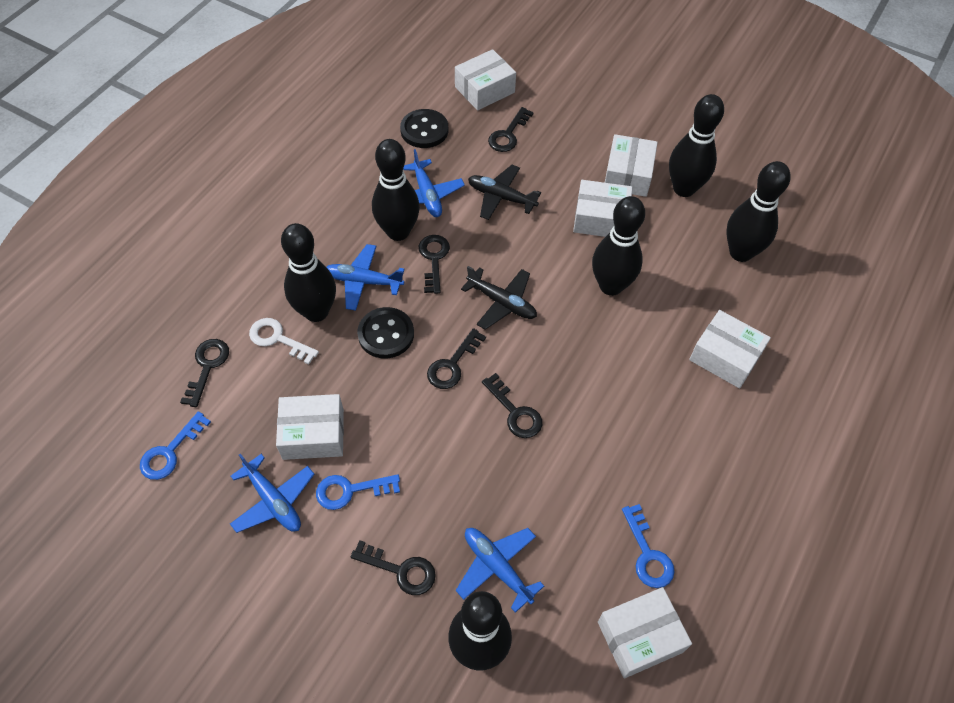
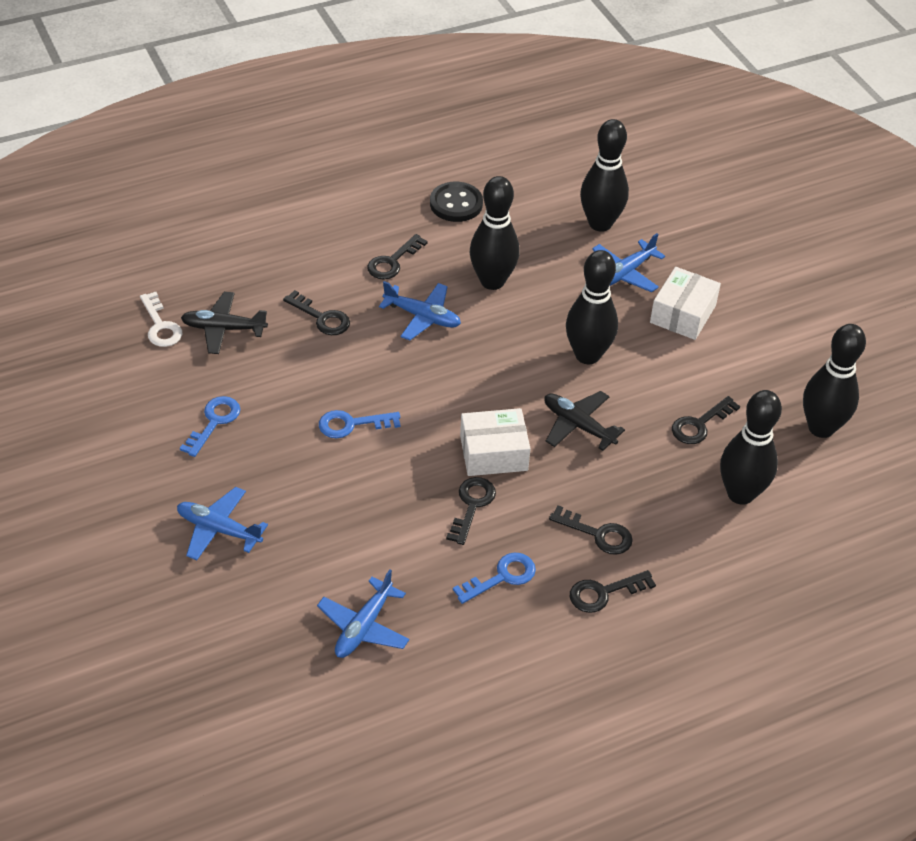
black bowling pin: [281,223,336,322] [372,139,420,241] [448,591,512,671] [592,196,645,296] [669,94,724,197] [726,161,791,262] = 6 -> [470,176,520,290] [566,250,618,364] [580,119,629,232] [720,390,782,505] [803,324,866,438] = 5
black button: [357,307,414,358] [400,109,448,148] = 2 -> [430,182,483,222] = 1
white box: [276,394,344,460] [455,49,516,110] [573,180,633,237] [598,587,692,678] [605,134,658,197] [689,310,771,388] = 6 -> [460,408,531,476] [650,267,721,340] = 2

